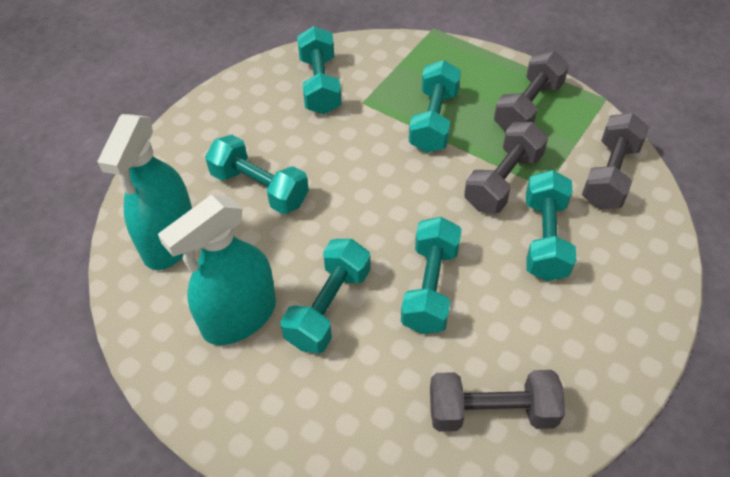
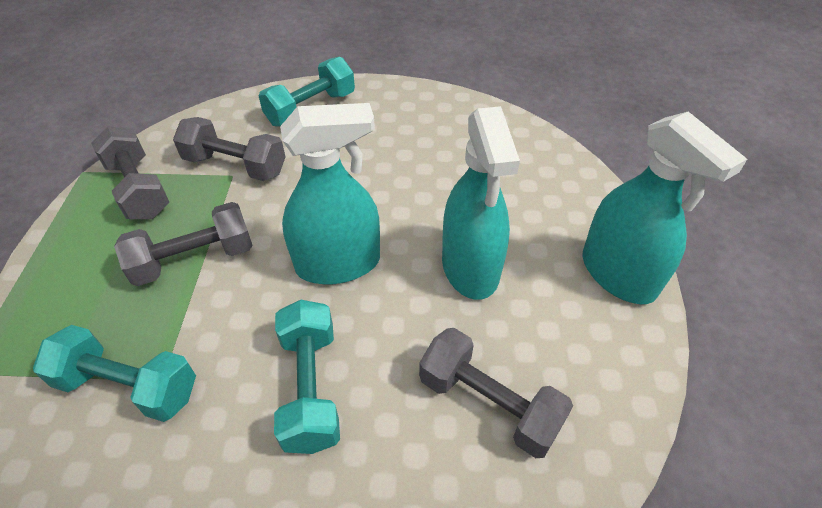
turquoise dumbbell: [205,135,309,214] [281,239,371,354] [297,26,342,114] [401,217,462,334] [409,60,461,153] [526,170,576,281] = 6 -> [33,325,196,422] [259,57,355,127] [274,300,340,454] = 3
turquoise spray bottle: [97,114,192,270] [158,195,276,345] = 2 -> [280,103,380,285] [442,106,520,300] [583,112,747,304] = 3

